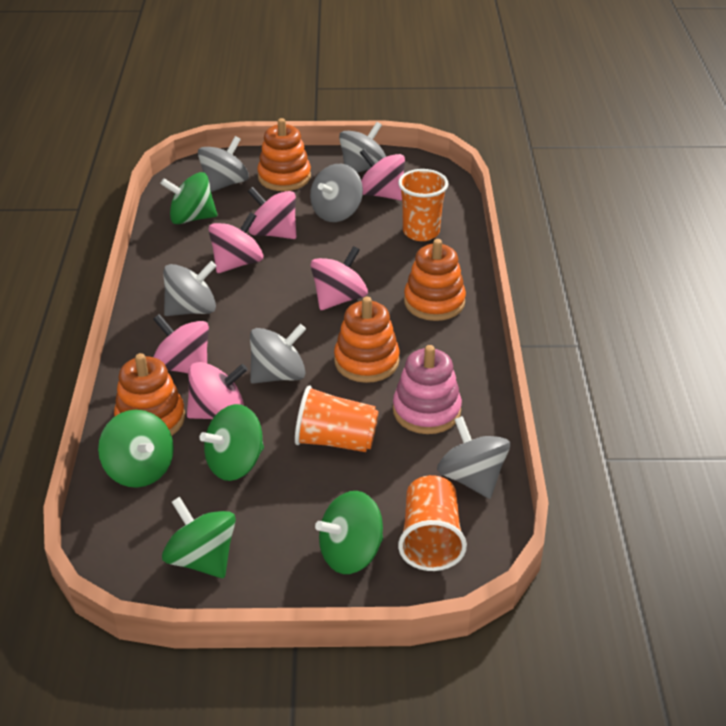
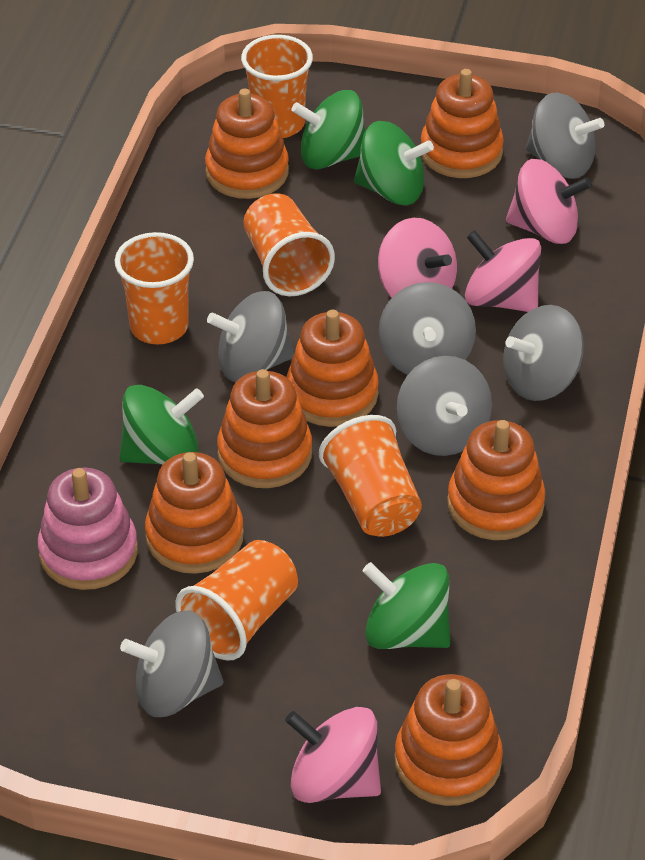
green spinning top: [98,410,174,488] [160,172,217,224] [162,497,236,578] [199,404,264,481] [315,491,383,574] = 5 -> [119,385,204,465] [291,90,365,169] [354,121,434,205] [363,562,450,649] = 4
orange cup: [295,385,379,452] [398,169,448,241] [398,475,467,571] = 3 -> [115,232,194,344] [175,540,298,661] [241,35,313,138] [243,193,335,296] [319,415,422,537] = 5
orange stacking toy: [114,353,185,436] [257,118,311,191] [334,297,400,383] [404,239,466,321] = 4 -> [145,452,244,574] [205,89,289,199] [217,369,312,488] [286,309,379,427] [395,674,503,806] [421,69,504,178] [447,420,546,540] = 7
pink spinning top: [153,314,209,373] [187,362,248,419] [208,212,263,273] [247,187,297,239] [311,246,368,310] [360,148,405,201] = 6 -> [285,707,381,803] [378,218,457,298] [465,230,541,312] [506,159,592,244] = 4

